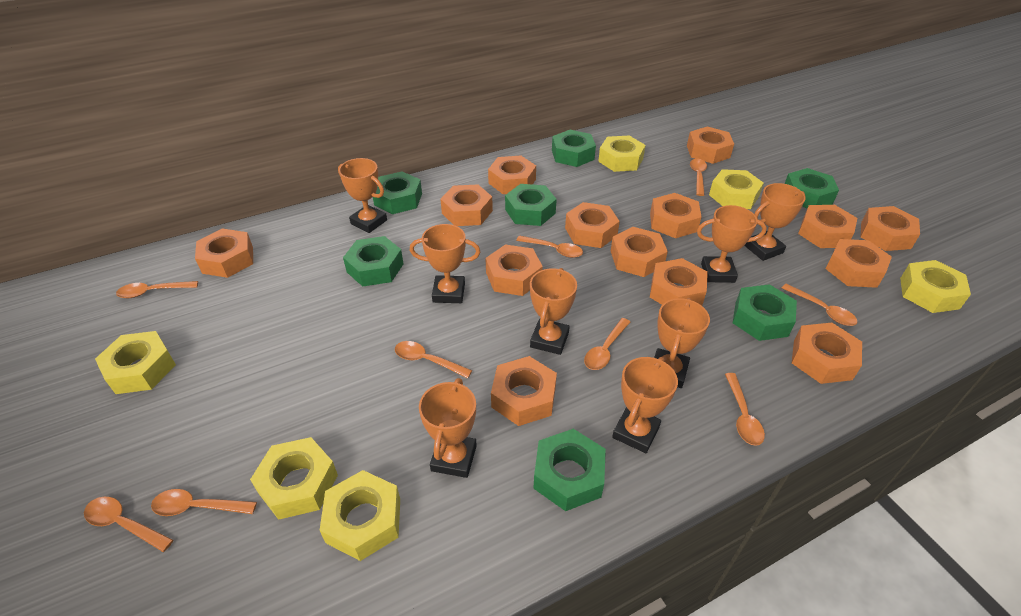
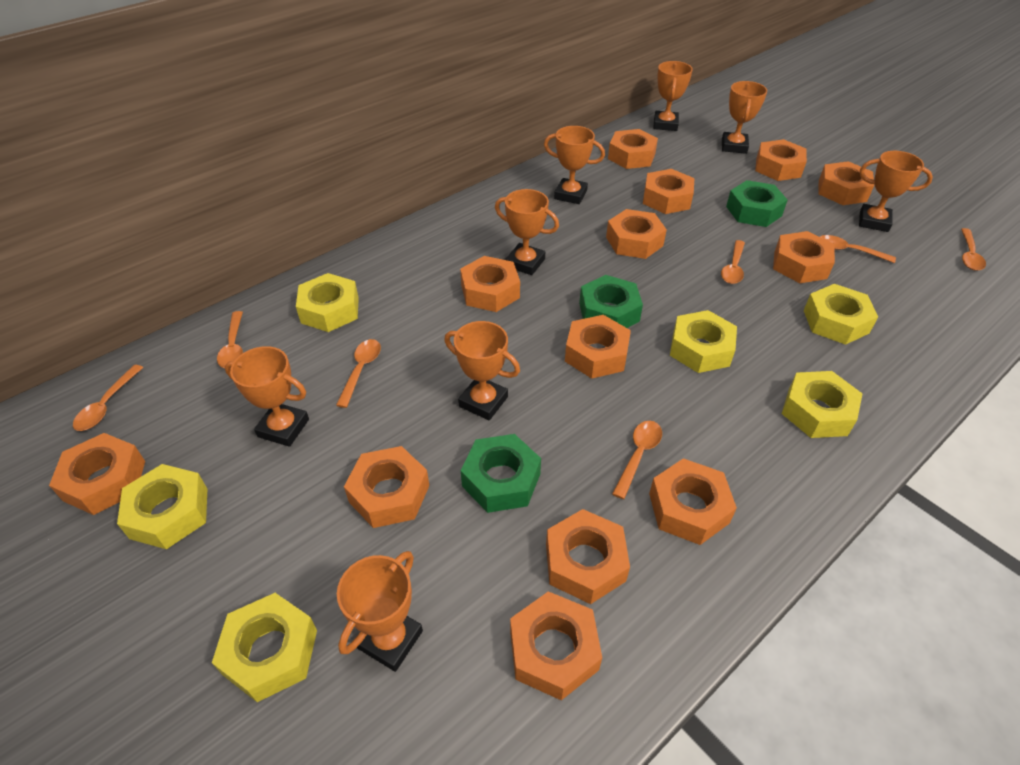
green nut: [343,236,403,287] [373,171,422,214] [505,184,557,226] [533,429,606,511] [552,130,596,167] [733,284,797,341] [785,168,839,208] = 7 -> [461,434,541,513] [579,275,643,328] [726,180,788,227] = 3
orange nut: [195,228,253,278] [440,184,493,226] [485,245,543,296] [488,155,536,194] [491,356,557,426] [565,202,620,248] [611,227,668,277] [650,193,702,238] [650,258,708,306] [687,126,734,164] [792,323,862,384] [798,205,858,248] [826,239,892,288] [861,206,920,251] = 14 -> [49,433,145,515] [344,446,429,528] [460,256,520,312] [510,591,602,700] [546,509,630,604] [565,315,631,379] [606,209,667,259] [608,129,658,169] [643,169,694,214] [649,458,737,545] [755,139,807,181] [773,231,835,283] [819,161,874,205] = 13
orange spoon: [84,497,173,552] [116,281,198,298] [151,489,257,516] [395,341,472,378] [516,235,583,258] [584,318,630,370] [690,159,707,196] [725,373,765,446] [782,284,857,326] = 9 -> [73,365,143,431] [217,311,243,368] [336,339,381,408] [612,421,662,499] [721,240,745,284] [820,235,896,263] [961,228,986,271] = 7

